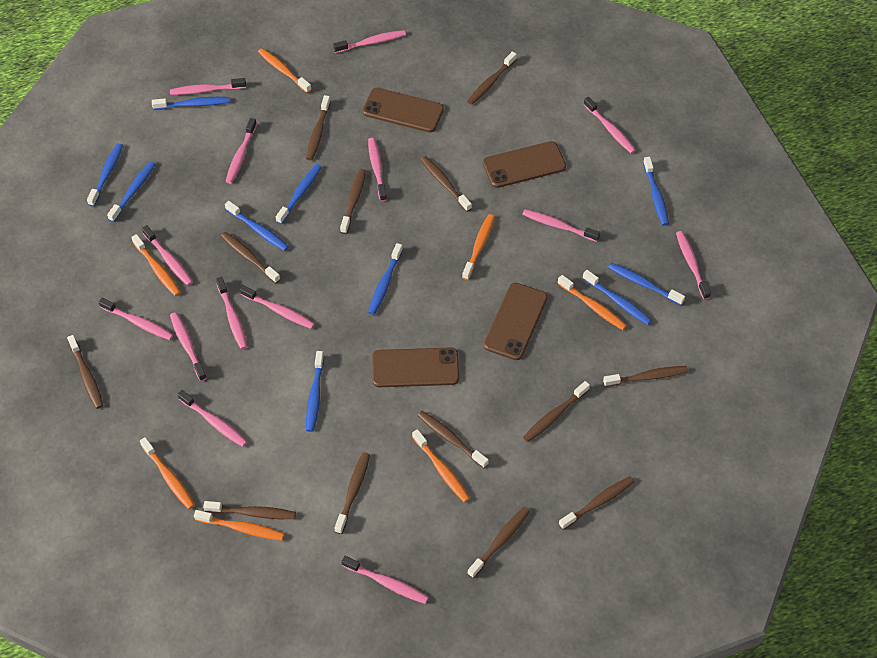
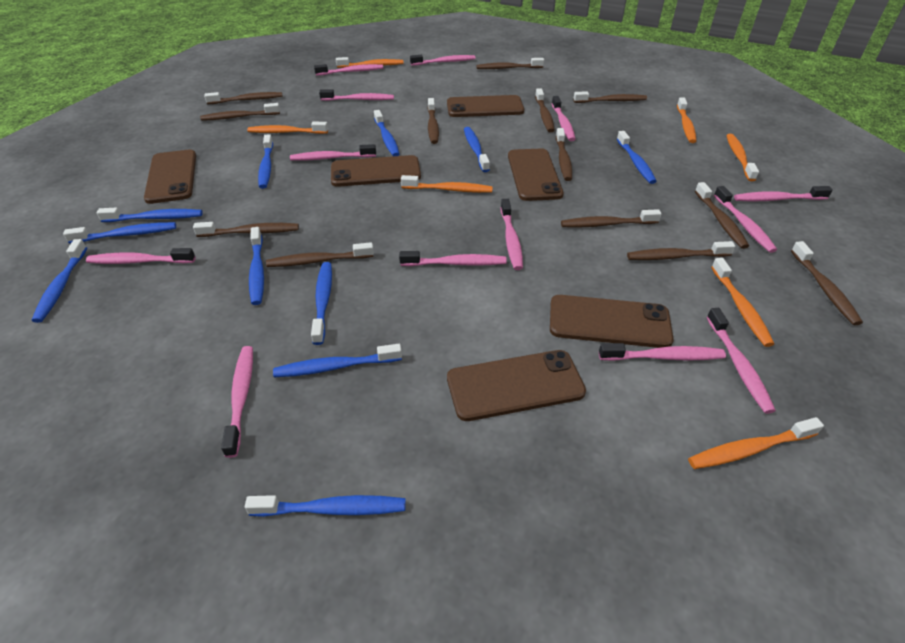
blue toothbrush: [87,143,123,207] [107,161,155,222] [152,97,230,110] [225,201,289,251] [276,164,322,224] [306,351,324,432] [368,243,403,315] [582,270,652,325] [608,263,685,305] [643,157,669,226] = 10 -> [32,239,87,323] [63,222,176,244] [97,208,203,222] [245,495,406,517] [249,227,264,305] [258,134,273,189] [273,344,402,377] [311,262,332,345] [374,110,399,156] [464,127,490,172] [617,131,657,184] = 11
brown phone: [362,88,444,132] [372,348,459,387] [483,141,566,188] [484,283,548,360] = 4 -> [144,150,196,204] [331,155,421,187] [447,95,524,117] [447,350,586,421] [508,149,564,201] [550,295,674,348] = 6
pink toothbrush: [99,298,173,340] [142,225,193,286] [170,78,246,95] [170,312,207,381] [177,390,248,447] [216,277,248,350] [226,118,257,184] [240,285,315,329] [333,30,406,53] [341,556,429,604] [368,138,387,202] [522,209,600,242] [583,97,636,153] [676,231,711,300] = 14 -> [86,248,195,264] [221,346,253,458] [290,144,376,161] [314,64,383,76] [319,89,394,101] [399,251,507,266] [410,55,475,66] [501,199,523,270] [552,96,575,141] [599,343,726,361] [707,308,776,414] [714,186,777,253] [734,186,833,202] = 13

